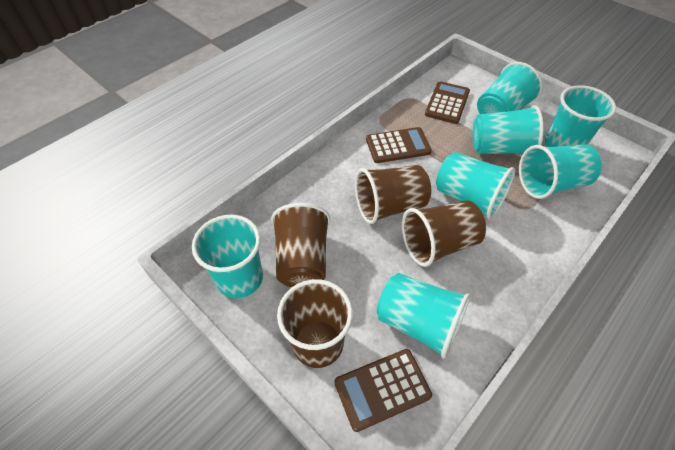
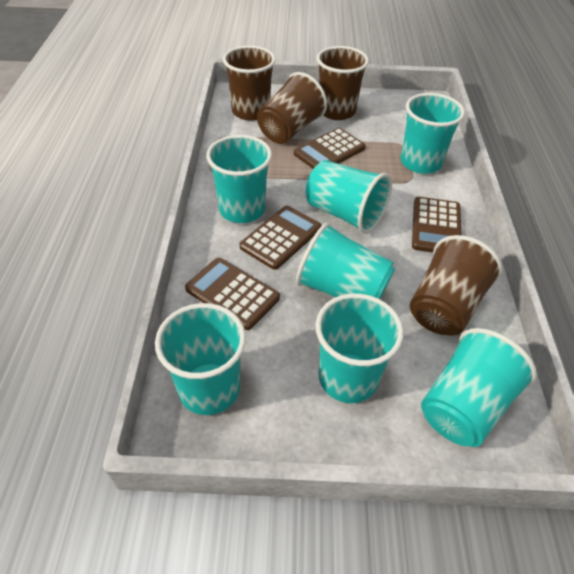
brown calculator: [334,349,432,432] [366,127,432,163] [425,81,470,124] = 3 -> [185,258,280,330] [240,206,321,270] [294,128,366,169] [412,197,461,253] = 4

